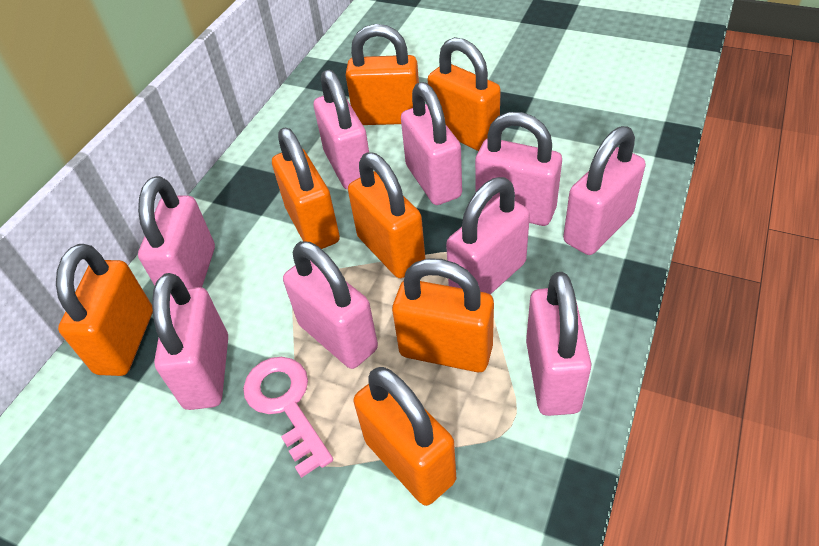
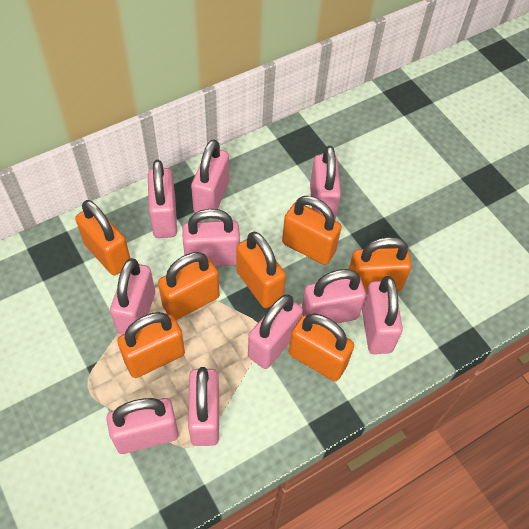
pink key: [243,357,333,478] = 1 -> none = 0
pink padlock: [138,176,215,288] [152,273,228,410] [283,241,378,369] [314,70,369,189] [401,82,462,205] [446,177,530,294] [475,112,562,226] [526,272,592,416] [563,126,646,255] = 9 -> [107,398,179,454] [110,258,155,335] [148,160,177,238] [182,209,240,266] [188,367,219,446] [191,139,229,213] [248,295,303,369] [302,269,366,323] [310,146,341,220] [362,276,403,354] = 10

